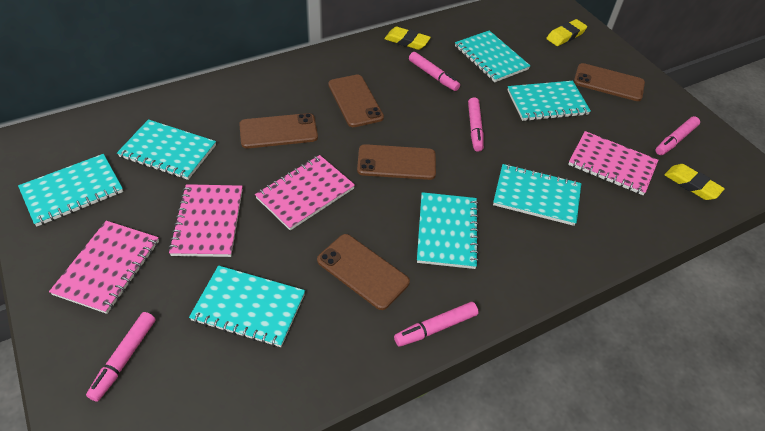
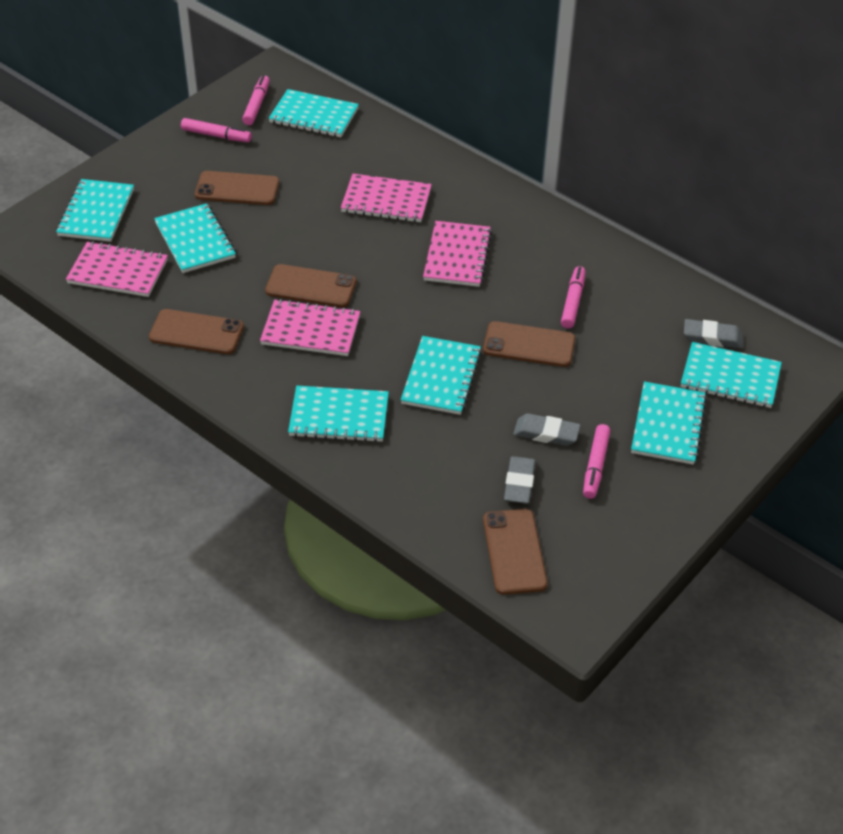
grey eraser: none = 0 -> [504,456,536,504] [513,413,581,446] [684,319,743,349] = 3
pink marker: [86,312,156,402] [394,302,478,347] [409,52,460,91] [468,97,484,152] [655,116,700,155] = 5 -> [181,118,252,142] [242,75,270,125] [561,266,585,328] [583,424,610,499] = 4
yellow eraser: [384,27,431,50] [546,19,587,46] [664,164,725,200] = 3 -> none = 0

